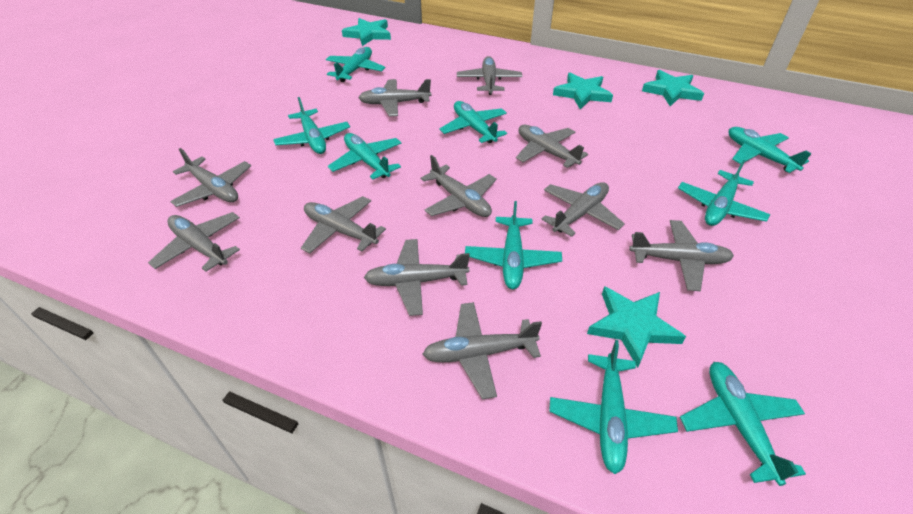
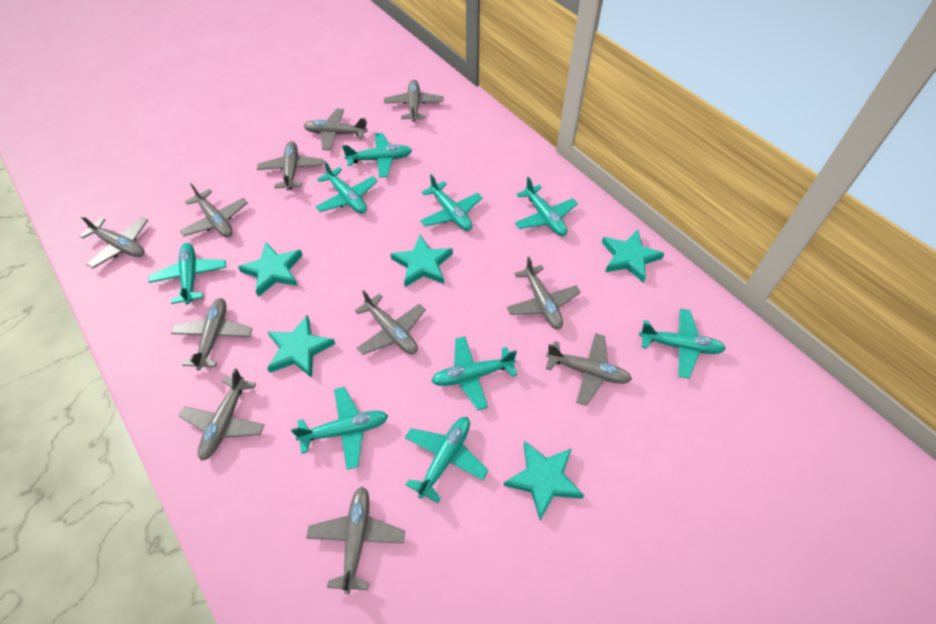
turquoise star: [342,18,391,46] [553,73,613,109] [587,286,686,368] [642,70,704,106] = 4 -> [238,242,303,297] [267,315,335,378] [391,234,453,287] [504,441,584,520] [602,230,665,283] = 5

